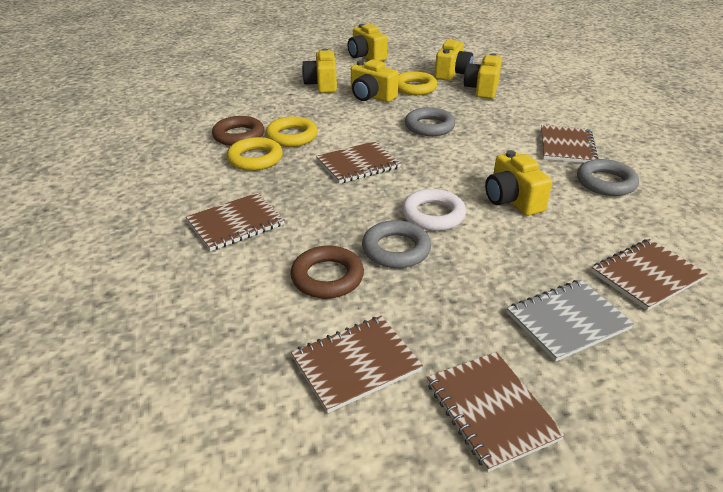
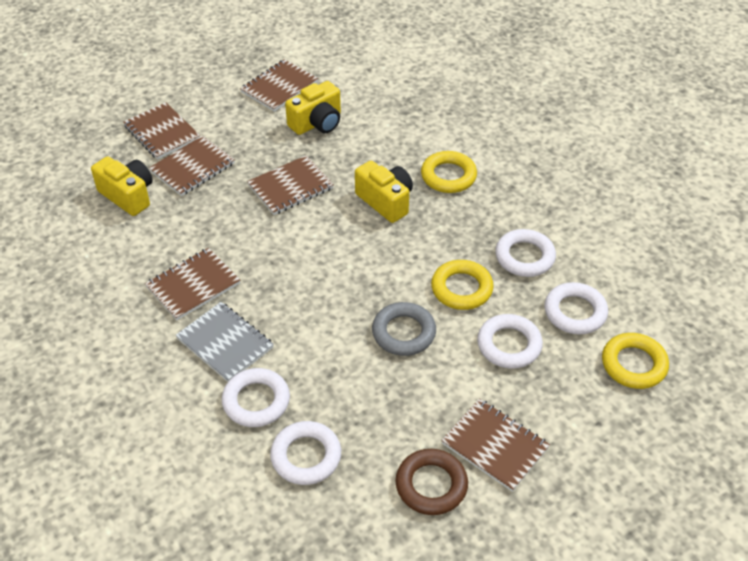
brown ring: [212,116,264,146] [290,246,364,299] = 2 -> [396,449,468,515] = 1
grey ring: [362,220,431,268] [405,107,455,136] [577,159,639,196] = 3 -> [372,302,436,356] = 1
white ring: [402,189,466,231] = 1 -> [222,368,290,427] [270,421,341,485] [477,314,543,369] [495,229,556,277] [544,282,608,334] = 5
yellow camera: [302,49,337,93] [348,24,388,61] [351,60,399,102] [435,40,473,81] [464,53,502,99] [485,150,552,216] = 6 -> [91,156,153,216] [285,81,341,135] [355,161,413,223] = 3

